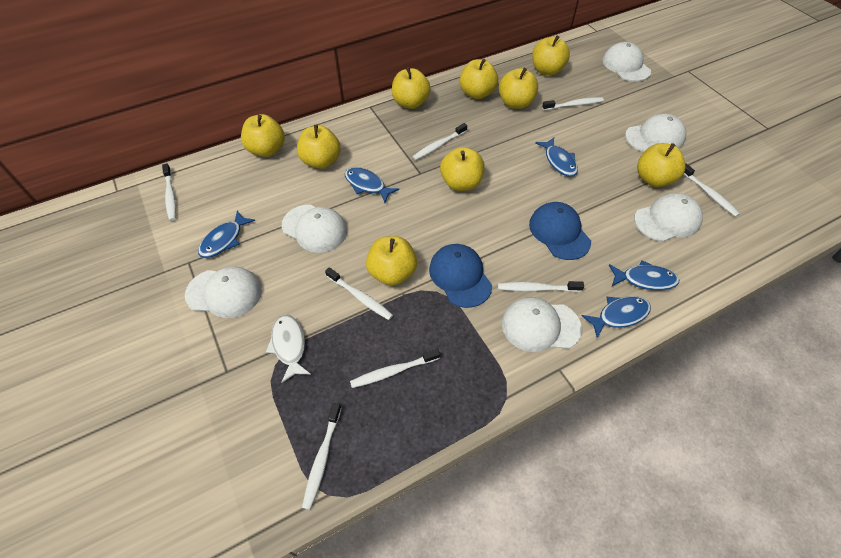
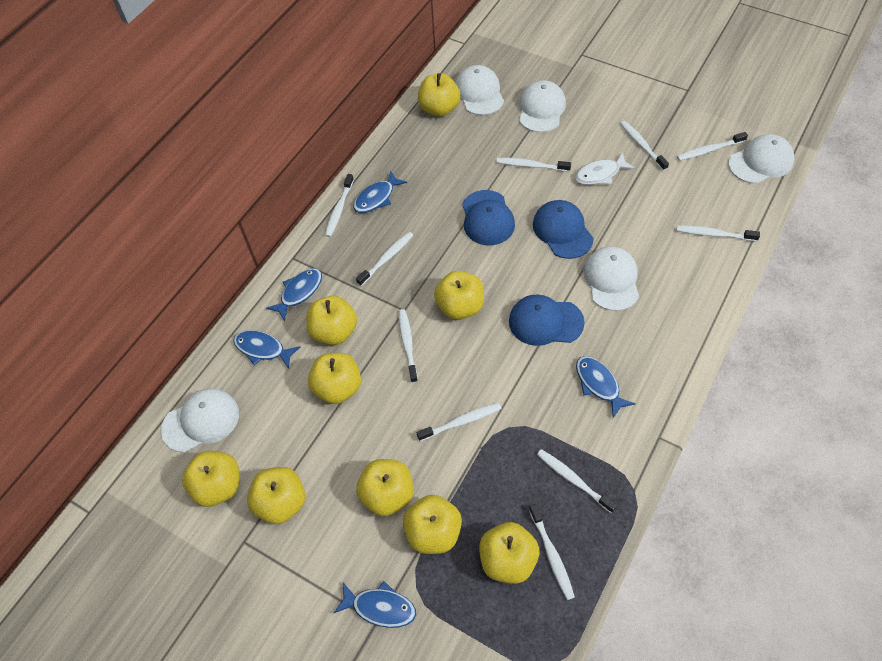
blue cap: [429,244,492,308] [529,202,591,260] = 2 -> [462,190,515,245] [509,294,585,346] [533,200,594,259] = 3
white cap: [185,267,262,318] [282,205,347,253] [502,297,582,352] [602,42,651,82] [625,114,686,152] [634,193,703,242] = 6 -> [161,388,239,453] [455,65,504,115] [519,80,566,132] [583,246,639,311] [728,134,794,184] = 5
white toothbrush: [162,164,176,221] [302,403,341,510] [325,267,393,320] [350,349,440,388] [412,123,467,160] [498,281,584,292] [542,97,604,110] [683,163,740,217] = 8 -> [325,174,354,237] [356,232,413,286] [399,309,418,383] [416,402,502,441] [497,158,571,172] [529,504,575,600] [537,449,617,513] [620,121,669,171] [677,132,748,161] [677,226,760,241] = 10

